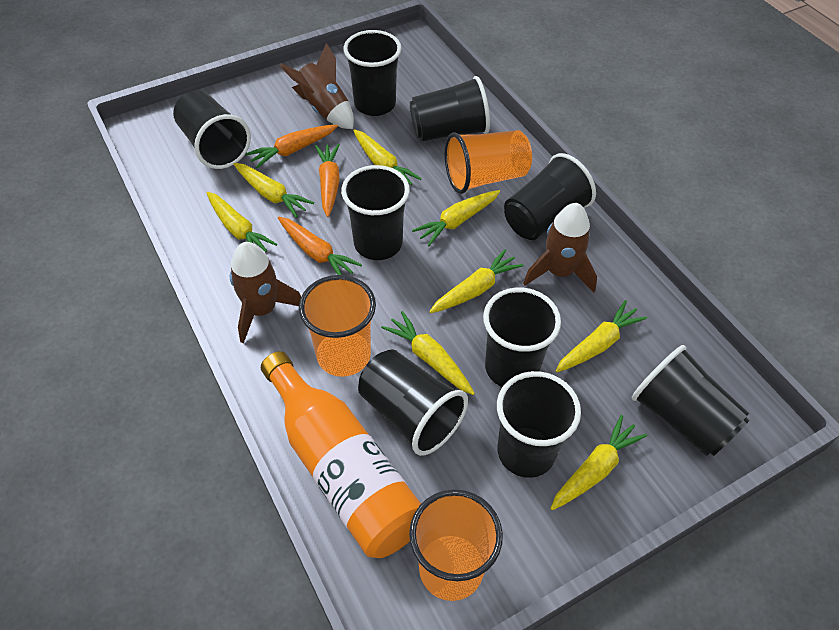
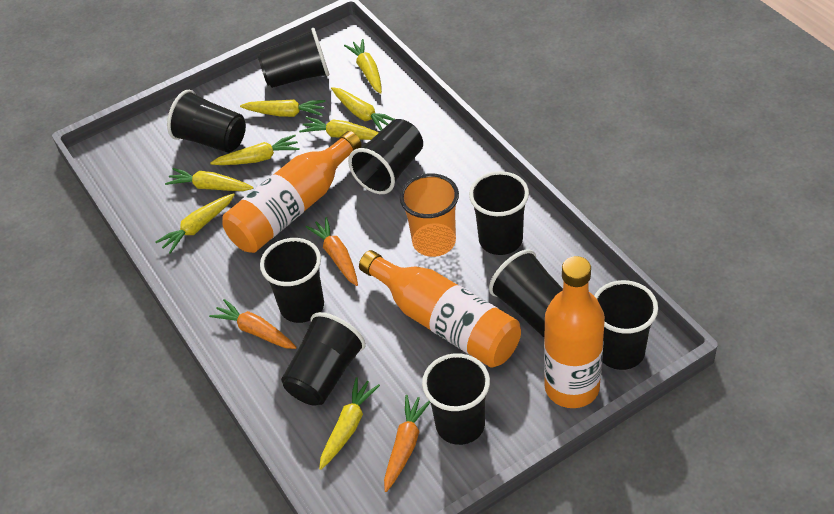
brown rocket: [230,242,301,343] [279,43,354,129] [523,203,597,292] = 3 -> none = 0
orange bottle: [261,351,421,558] = 1 -> [222,131,362,253] [359,250,521,368] [544,256,605,408] = 3
orange cup: [299,275,376,377] [409,489,503,601] [445,130,532,194] = 3 -> [400,173,459,257] = 1

